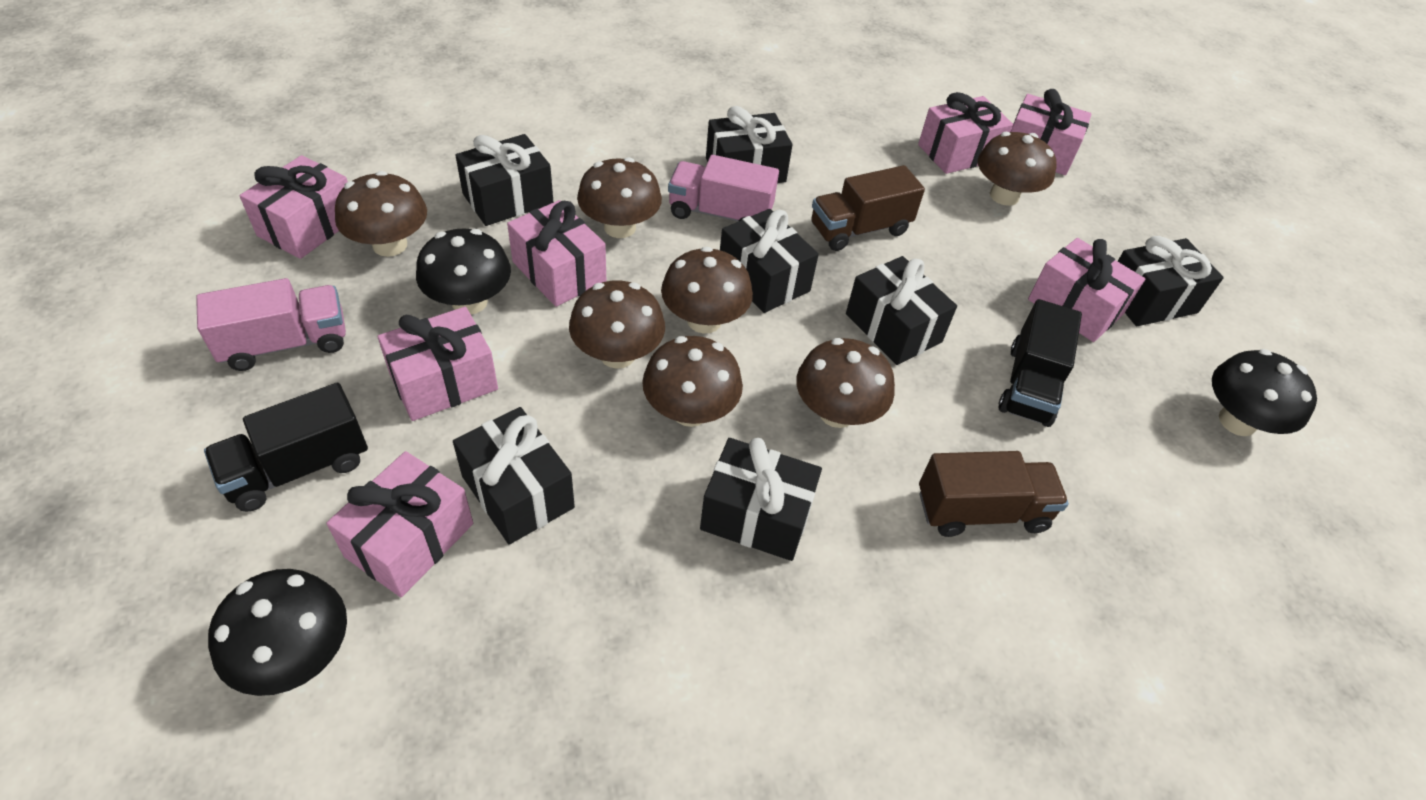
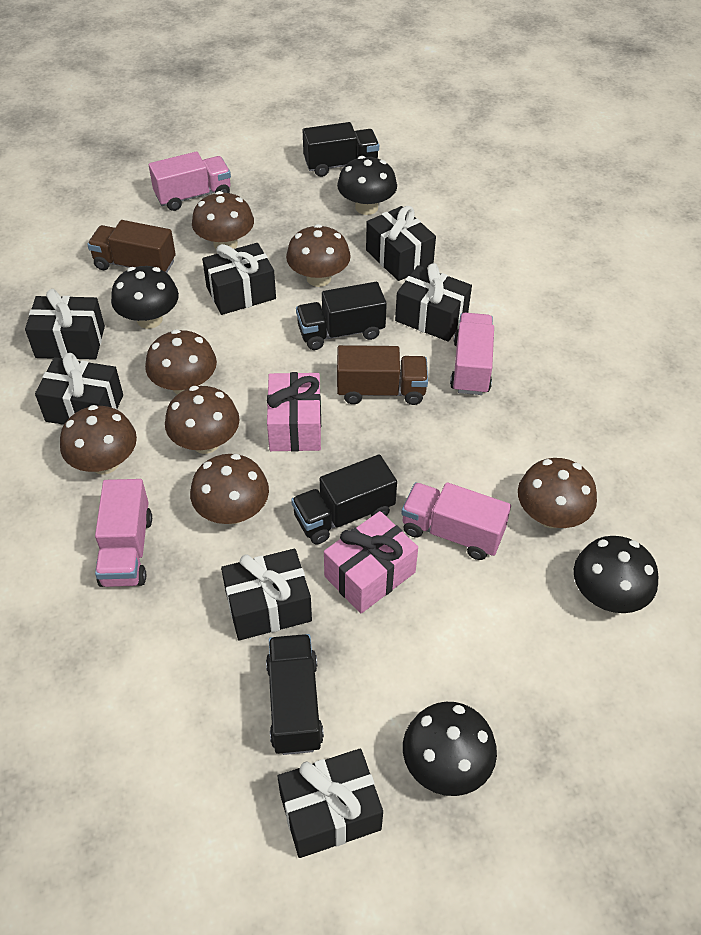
black mushroom: [208,569,347,696] [416,228,511,314] [1212,349,1317,436] = 3 -> [111,266,179,329] [337,156,397,215] [403,702,497,796] [574,536,659,613] = 4
black truck: [204,383,368,512] [999,299,1082,427] = 2 -> [266,634,324,755] [291,454,397,544] [296,282,387,350] [303,122,379,177] = 4
pink gift: [239,155,348,259] [326,451,473,597] [377,307,498,421] [507,200,606,307] [918,92,1013,174] [1011,89,1092,175] [1028,238,1145,342] = 7 -> [267,372,321,452] [324,511,418,613] = 2
pink truck: [196,278,346,371] [668,155,779,221] = 2 -> [95,479,152,587] [149,152,231,211] [401,482,511,560] [450,313,494,395] = 4

